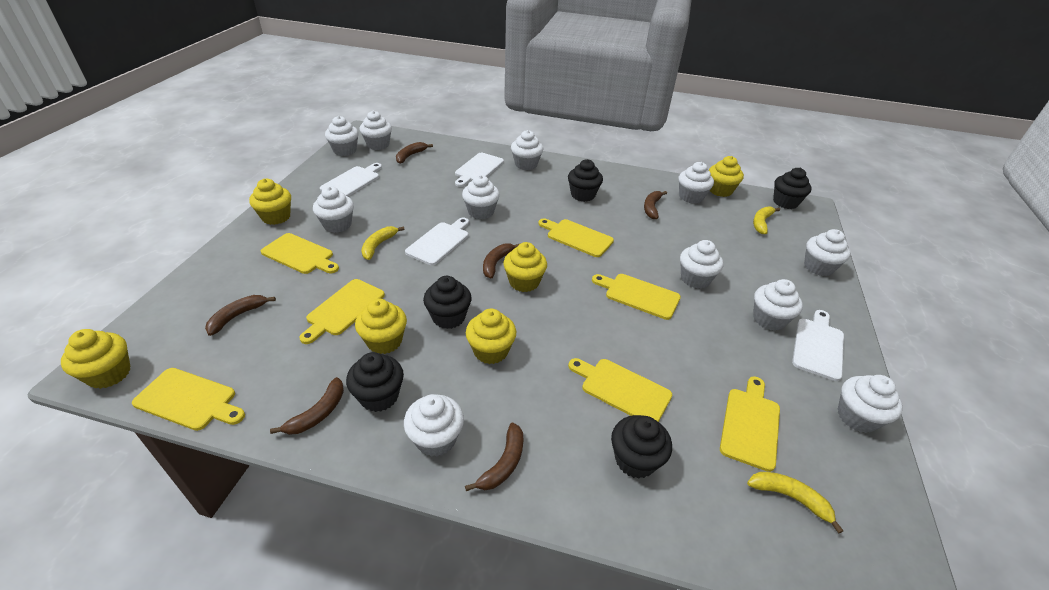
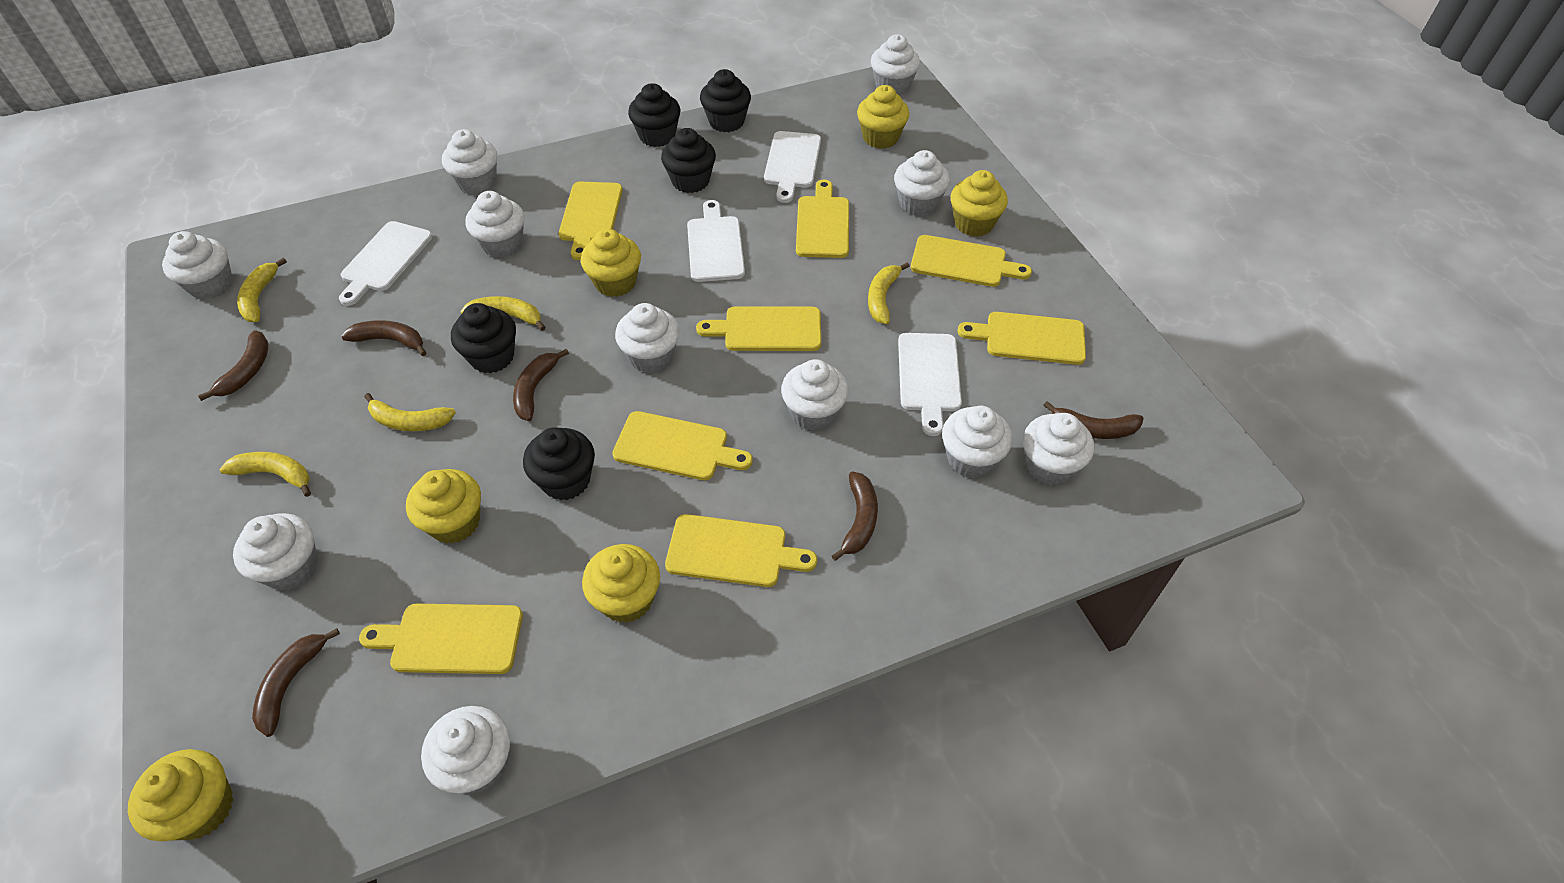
yellow banana: [361,226,405,260] [747,472,843,534] [753,206,780,234] = 3 -> [219,452,311,497] [237,258,287,322] [364,393,456,431] [460,296,546,331] [868,262,910,324] = 5
yellow cutting board: [132,368,245,431] [261,233,339,274] [299,279,385,344] [538,219,614,257] [568,358,672,422] [592,274,681,320] [720,376,780,472] = 7 -> [359,604,523,674] [559,181,623,260] [612,411,753,480] [665,514,817,587] [696,306,821,351] [796,180,849,258] [911,235,1032,287] [957,312,1086,365] = 8

